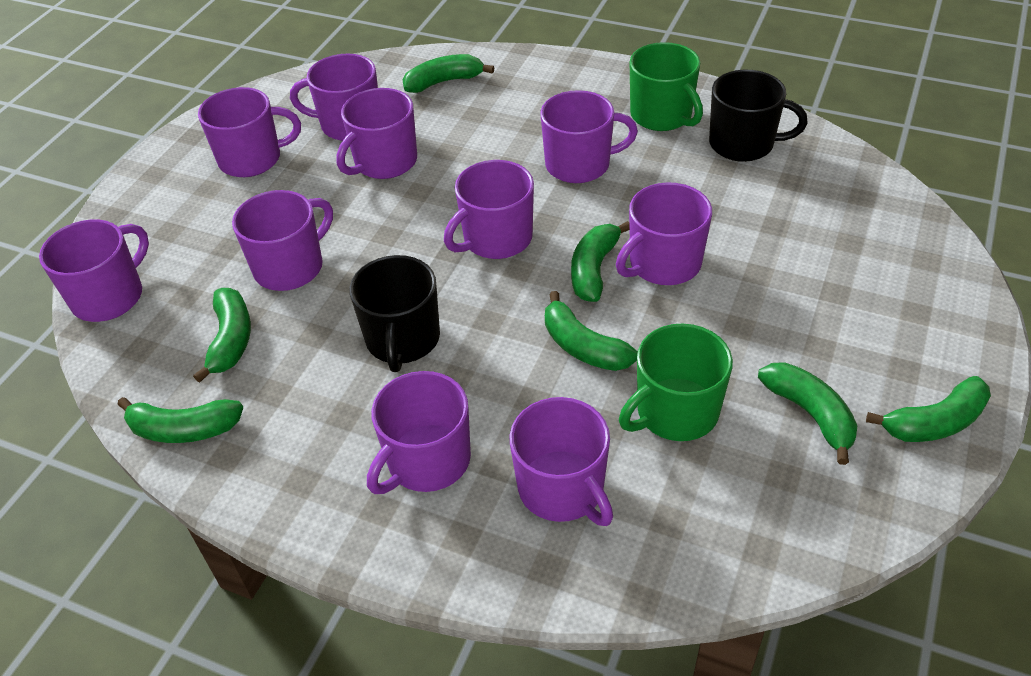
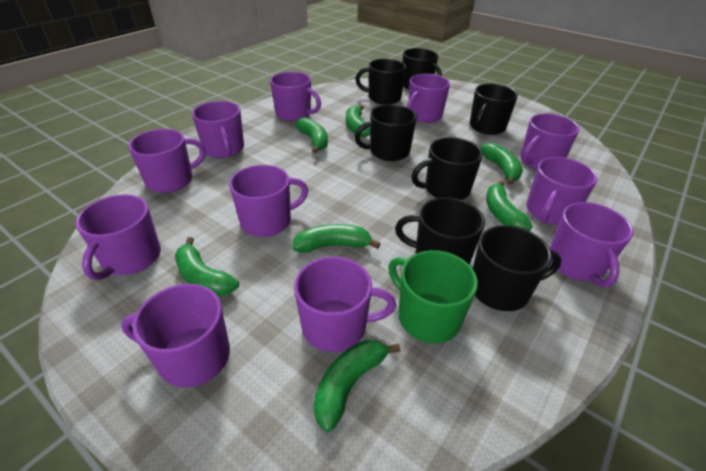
black mug: [350,255,440,372] [709,70,807,162] = 2 -> [355,104,417,161] [356,59,406,105] [395,197,485,265] [403,48,442,89] [411,137,483,200] [470,84,518,135] [473,225,561,311] = 7
green mug: [619,323,733,441] [630,42,703,131] = 2 -> [388,250,478,343] = 1
purple mug: [39,219,149,322] [198,87,301,177] [232,190,333,291] [290,54,378,141] [337,88,417,179] [367,371,471,494] [444,160,534,259] [510,397,613,526] [540,90,638,183] [616,182,712,285] = 10 -> [75,195,161,280] [121,284,230,388] [128,129,206,193] [192,101,244,158] [229,165,308,237] [270,72,321,121] [294,257,396,352] [407,74,450,123] [520,114,580,170] [527,157,598,225] [549,202,633,287] = 11

